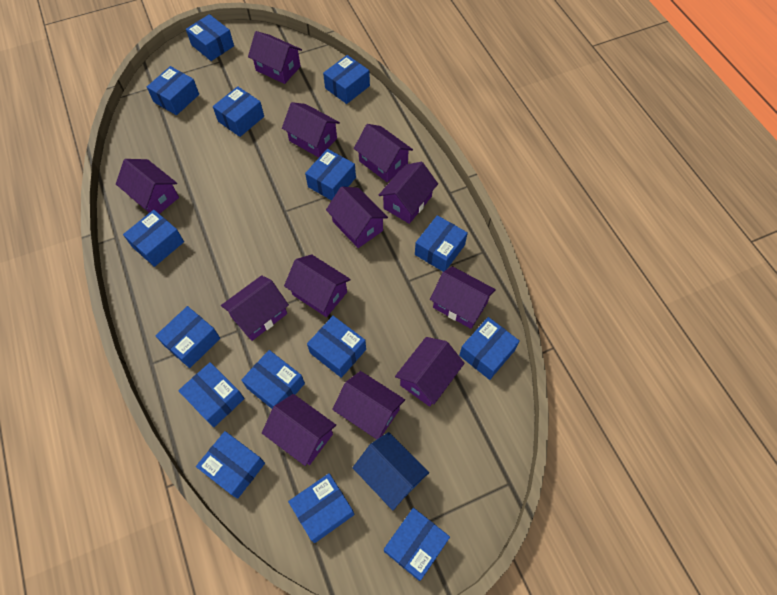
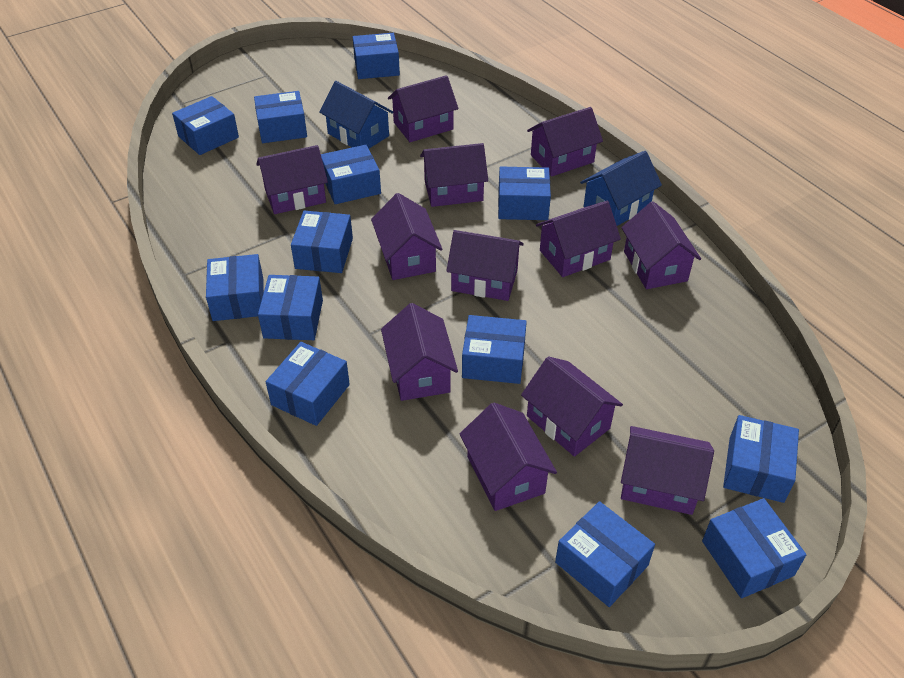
blue box: [123,210,184,267] [147,66,199,115] [156,306,220,368] [178,362,245,427] [186,14,234,61] [196,431,265,499] [213,86,264,137] [241,350,305,409] [288,473,355,543] [305,149,356,201] [307,316,366,378] [323,55,370,104] [384,508,450,581] [415,215,468,272] [459,317,520,380] = 15 -> [172,96,239,155] [206,254,264,321] [254,91,307,143] [258,275,323,340] [266,342,350,426] [291,211,353,273] [321,145,381,204] [353,33,400,79] [462,315,527,384] [498,167,551,220] [555,501,655,607] [702,498,806,598] [723,415,799,503] = 13
blue house: [353,432,429,511] = 1 -> [319,81,394,149] [580,151,662,226] = 2

